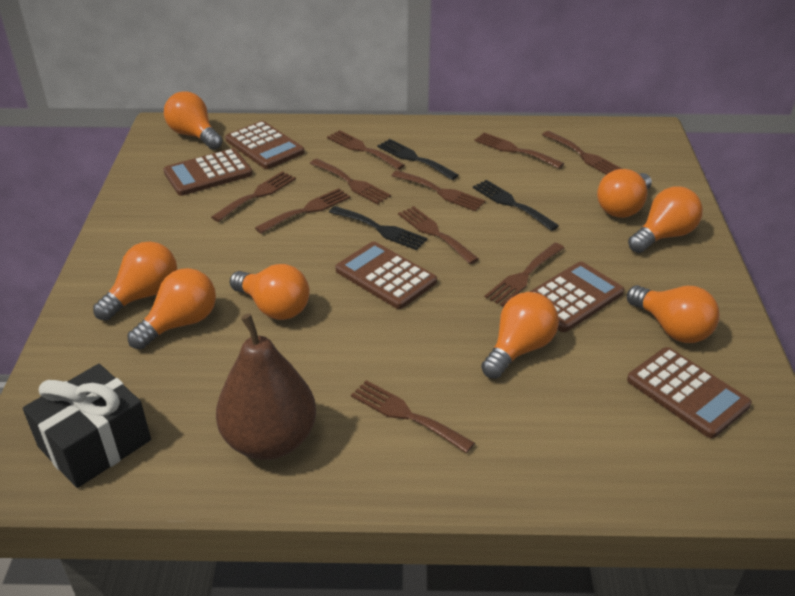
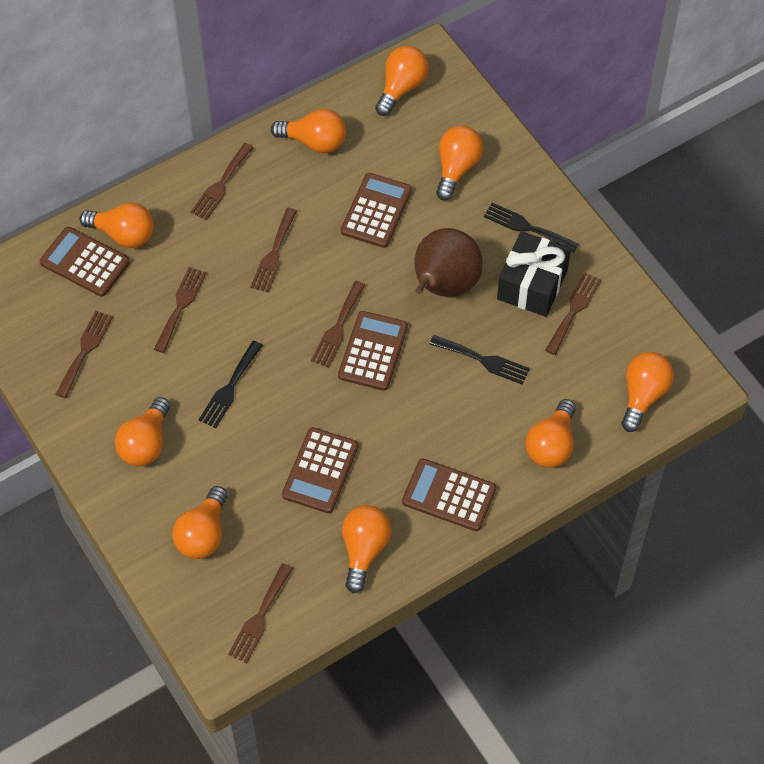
brown fork: [211,171,296,222] [255,188,350,234] [310,159,391,205] [327,130,405,170] [351,380,475,453] [391,170,486,211] [398,206,479,264] [474,132,564,169] [485,243,564,307] [542,131,622,175] = 10 -> [55,311,113,398] [154,267,206,353] [191,143,254,220] [228,563,293,663] [250,208,297,292] [311,281,365,368] [545,272,601,355] = 7
orange light bulb: [93,242,177,321] [128,268,216,349] [164,91,223,150] [230,264,309,320] [481,292,559,379] [597,169,652,218] [627,285,720,343] [628,186,703,253] = 8 -> [80,202,154,248] [115,397,170,466] [172,486,228,559] [271,109,346,153] [342,505,392,593] [375,46,429,116] [436,126,483,201] [525,399,576,468] [621,352,674,432] = 9

